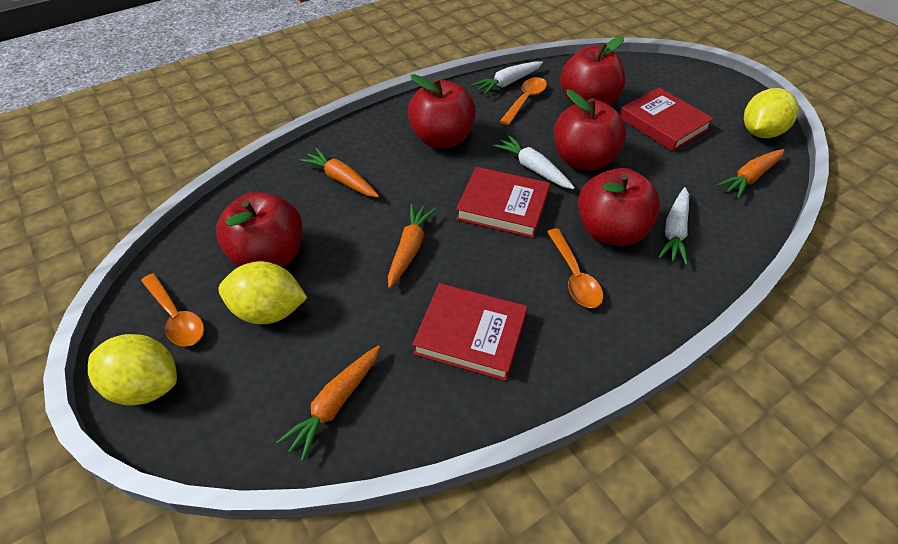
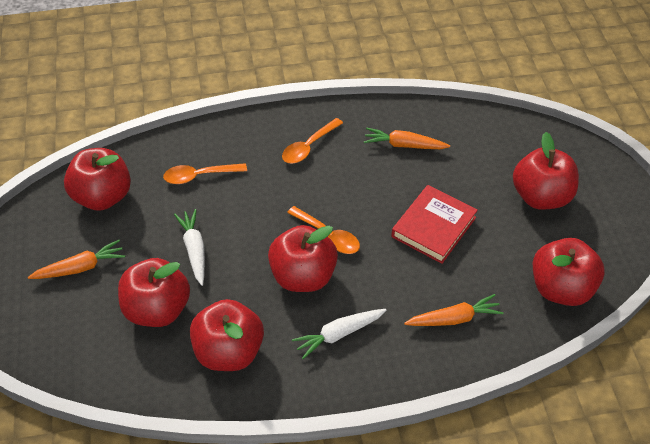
orange carrot: [276,346,380,461] [299,148,379,197] [388,204,436,288] [717,149,784,198] = 4 -> [28,240,125,279] [364,128,450,149] [404,294,503,326] = 3
red apple: [216,192,302,267] [408,74,476,148] [554,90,626,171] [560,36,625,105] [578,168,661,246] = 5 -> [64,148,131,211] [118,258,190,327] [190,299,264,371] [268,225,338,292] [513,132,579,210] [533,238,605,306] = 6
red book: [412,283,528,381] [456,167,550,238] [620,88,714,152] = 3 -> [391,185,478,264] = 1
white carrot: [472,61,543,95] [493,135,575,189] [658,187,689,265] = 3 -> [174,209,205,286] [292,309,386,359] = 2
yellow lemon: [88,334,177,405] [218,261,307,324] [744,88,799,138] = 3 -> none = 0

